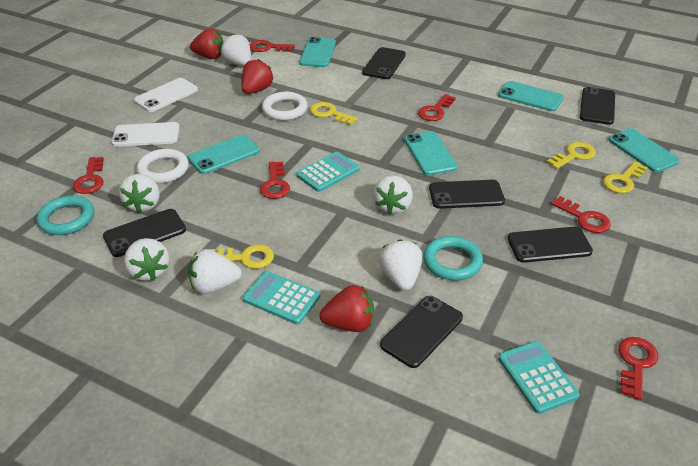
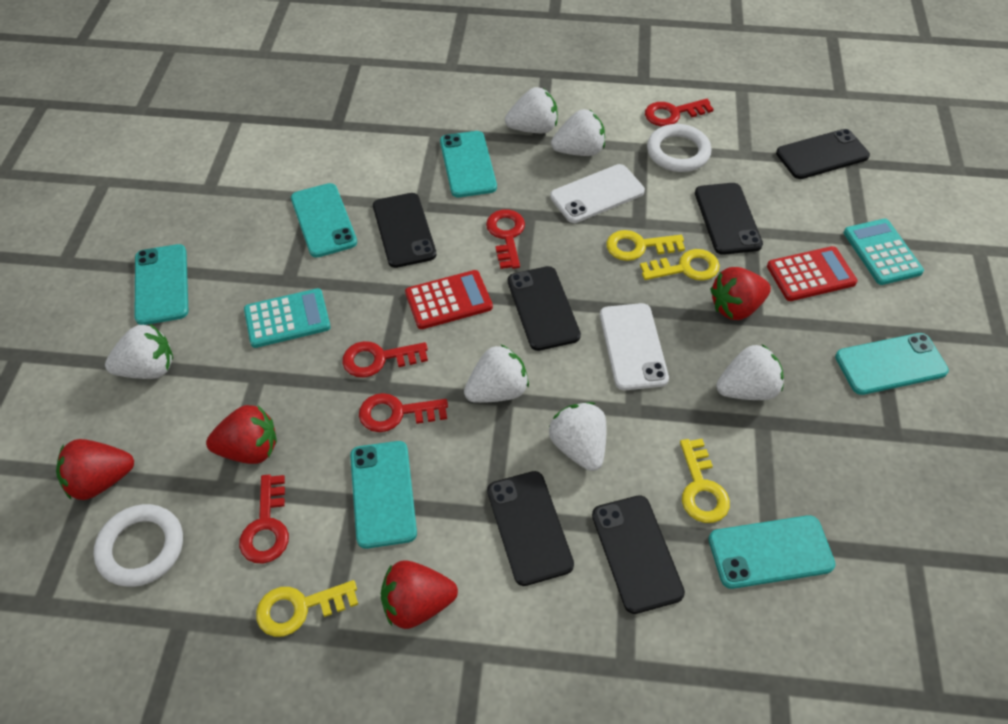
red calculator: none = 0 -> [405,270,493,329] [767,246,858,301] = 2
red key: [73,157,104,194] [250,40,295,52] [260,161,290,199] [418,94,456,121] [551,196,611,233] [618,337,658,400] = 6 -> [239,474,289,564] [342,341,428,378] [359,393,448,432] [486,209,525,269] [645,99,714,126] = 5
red strawberry: [190,28,223,59] [241,59,273,94] [319,285,374,332] = 3 -> [56,439,134,500] [206,405,277,464] [381,560,458,629] [710,267,771,320] = 4
turquoise calculator: [243,271,320,324] [296,152,360,192] [498,341,579,414] = 3 -> [244,288,331,348] [844,219,924,285] = 2
turquoise phone: [188,135,260,174] [300,37,336,67] [404,131,457,175] [498,81,564,111] [608,128,680,172] = 5 -> [134,244,188,325] [291,183,357,258] [350,441,417,549] [440,131,497,197] [708,515,836,589] [835,333,949,395] = 6
turquoise ring: [36,195,94,235] [423,236,483,281] = 2 -> none = 0

